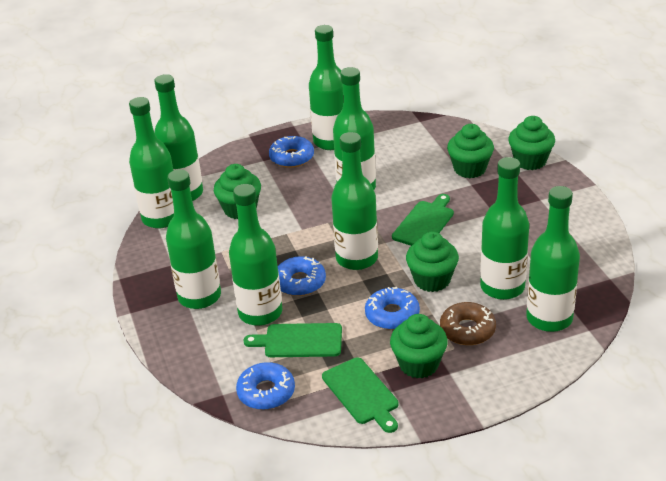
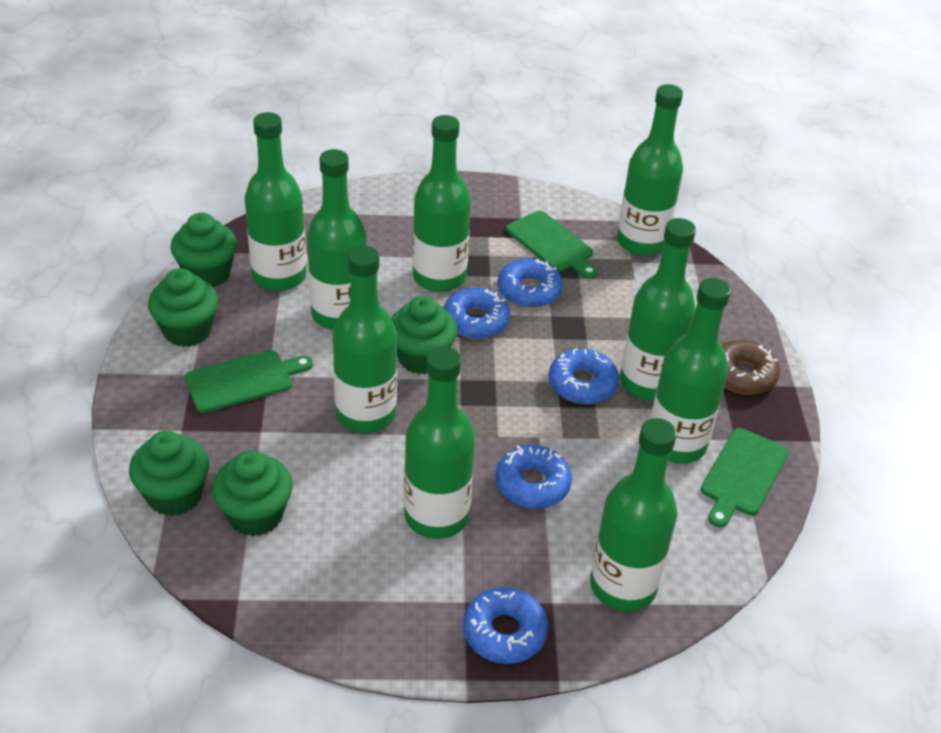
blue donut: [236,362,295,410] [269,136,314,168] [278,256,326,296] [365,287,420,330] = 4 -> [443,288,510,339] [463,587,548,664] [495,445,572,509] [497,258,563,308] [549,348,619,404] = 5

